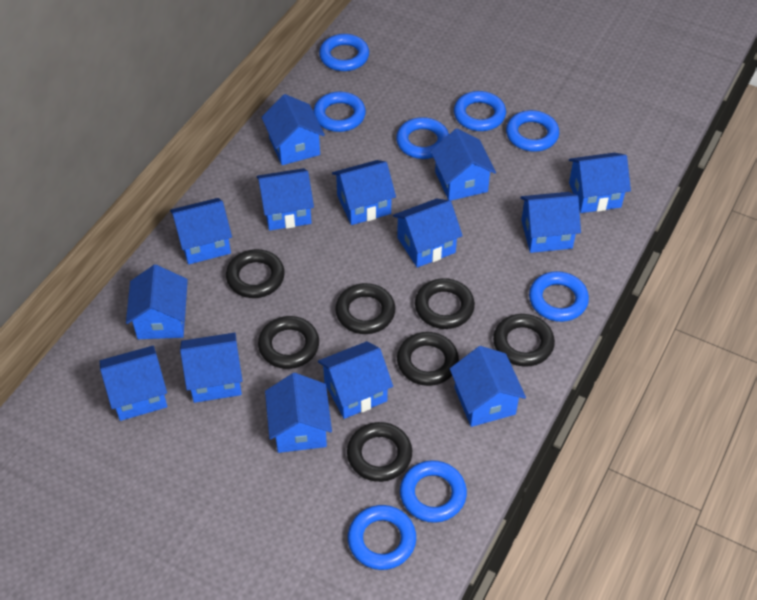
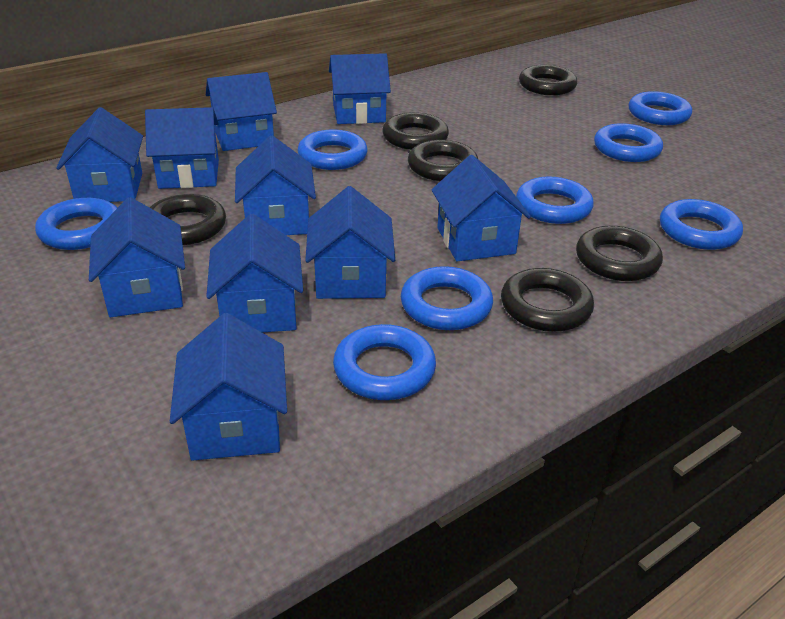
black ring: [226,249,285,298] [258,316,319,369] [335,283,395,334] [347,422,412,482] [397,332,459,386] [415,278,475,329] [493,314,555,367] = 7 -> [150,194,226,245] [382,112,449,150] [408,140,478,181] [501,268,594,332] [519,65,577,95] [576,226,663,281] = 6
blue house: [100,346,167,421] [126,265,188,339] [170,198,232,264] [180,333,243,403] [257,168,314,231] [261,94,325,165] [265,373,332,453] [318,341,393,419] [332,160,396,225] [393,199,463,268] [431,129,496,201] [450,346,526,427] [520,192,581,253] [569,153,631,213] = 14 -> [56,107,143,202] [89,197,185,317] [145,107,219,189] [170,313,287,461] [206,72,277,151] [206,213,303,333] [235,135,316,235] [305,186,395,299] [329,53,391,124] [431,155,531,261] = 10

